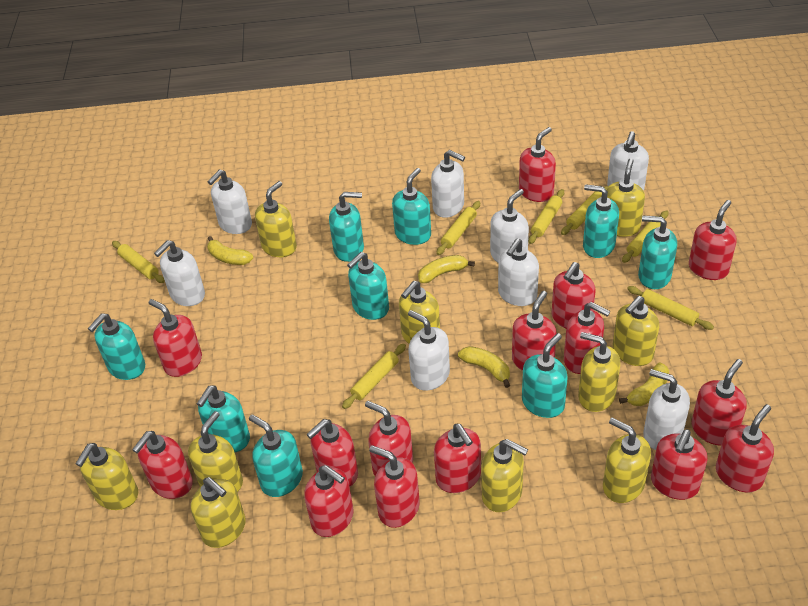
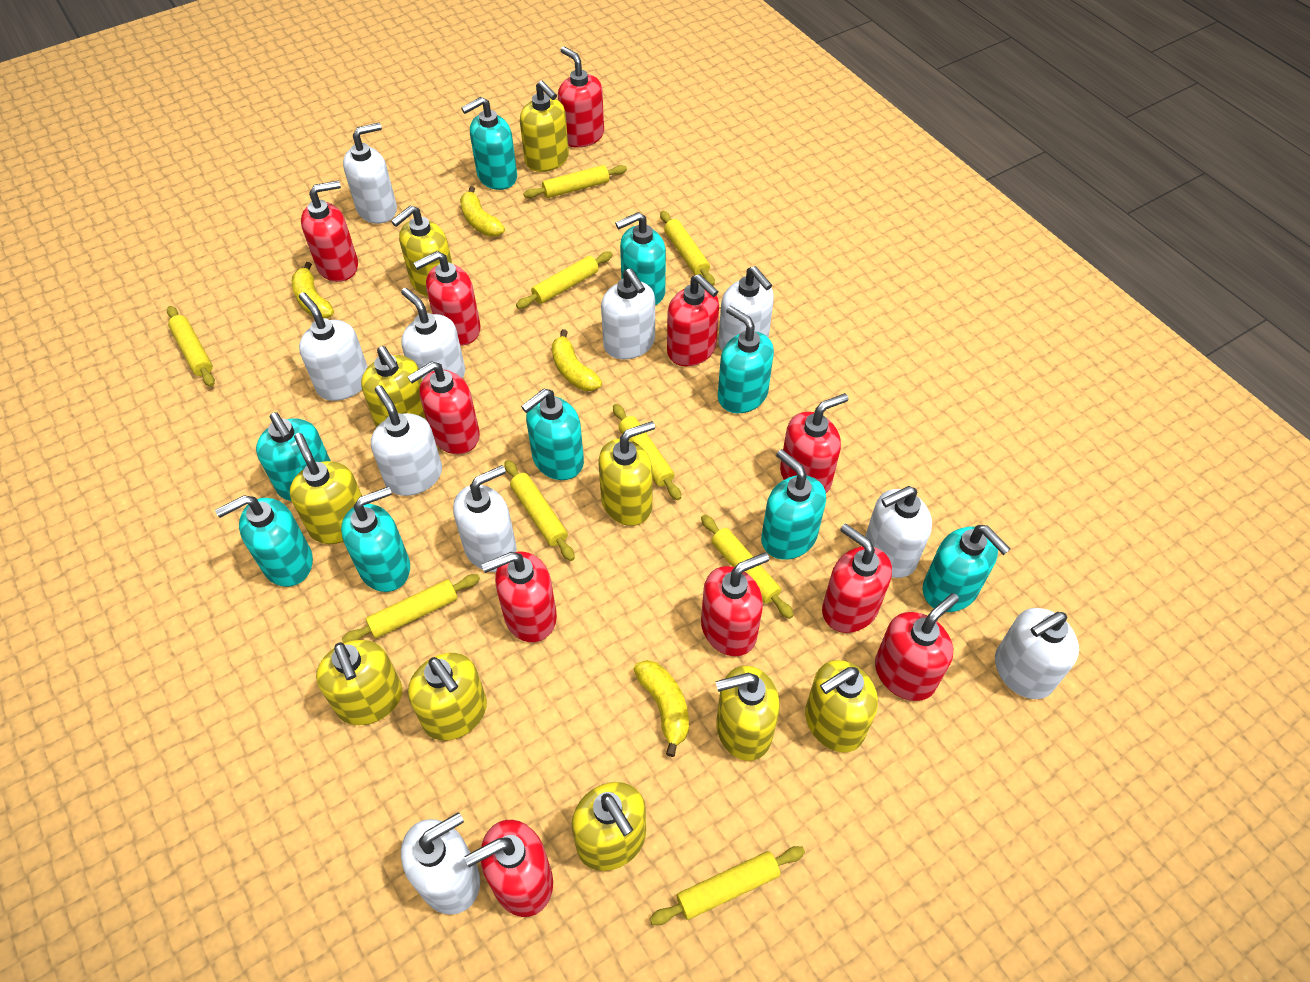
red soap dispenser: [132,431,193,499] [149,299,202,377] [304,465,353,537] [306,419,358,487] [365,401,413,476] [369,445,420,528] [434,424,481,493] [512,291,556,371] [519,127,556,202] [551,262,595,328] [564,302,610,374] [651,429,707,500] [689,200,737,280] [691,359,747,446] [716,404,774,492] = 15 -> [301,180,358,282] [407,361,480,454] [414,251,481,346] [464,820,553,917] [482,552,557,642] [558,47,604,148] [667,274,719,366] [701,552,769,657] [780,393,849,493] [822,523,892,633] [875,593,959,701] = 11
white soap dispenser: [154,240,205,306] [208,170,252,234] [408,310,450,391] [431,150,465,218] [490,189,529,263] [498,238,539,306] [607,131,649,191] [643,369,690,450] = 8 -> [299,292,368,401] [343,123,397,224] [371,385,442,496] [401,288,465,380] [401,812,480,915] [453,465,517,572] [601,269,655,359] [718,266,774,351] [865,486,932,578] [995,608,1079,699] = 10
yellow rolling pin: [112,241,165,283] [342,344,406,409] [436,201,480,255] [528,189,564,244] [561,186,609,235] [622,211,669,263] [627,286,714,330] = 7 -> [167,306,215,387] [342,574,480,643] [504,460,575,561] [516,251,613,309] [523,165,627,198] [613,404,681,500] [650,846,805,925] [660,211,715,286] [701,515,794,619] = 9

